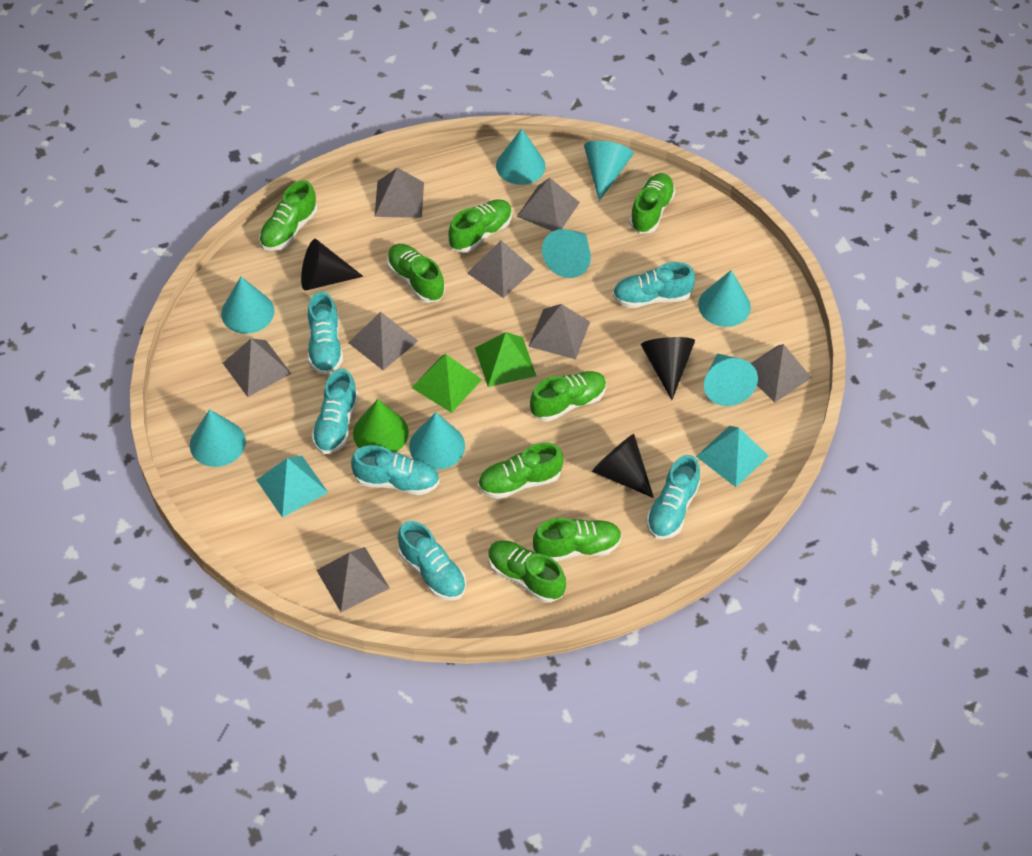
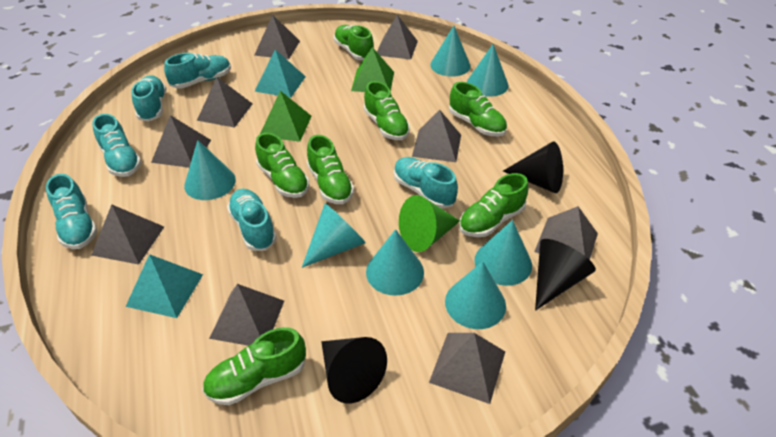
green shoe: [259,180,317,251] [387,244,445,303] [448,199,512,253] [478,443,563,499] [488,540,566,603] [530,371,607,422] [533,518,622,561] [629,173,675,234] = 8 -> [202,327,306,405] [255,133,309,198] [307,135,354,204] [334,25,374,60] [364,81,410,140] [449,82,507,136] [459,173,529,237] = 7
grey pyramid: [223,338,291,397] [317,547,390,612] [348,312,418,370] [375,168,424,218] [467,241,535,298] [517,178,580,231] [528,304,590,359] [751,344,812,403] = 8 -> [91,205,164,264] [151,115,211,168] [197,77,252,128] [209,284,284,346] [254,15,300,59] [377,15,418,60] [412,110,461,162] [429,333,505,404] [534,206,598,260] = 9
turquoise cone: [190,409,246,467] [221,277,274,334] [409,412,465,470] [496,128,546,185] [542,229,591,278] [584,141,633,201] [698,270,751,327] [704,353,758,406] = 8 -> [184,140,236,200] [302,204,366,268] [366,229,424,296] [430,26,471,77] [445,261,506,329] [467,44,509,97] [474,220,532,286] = 7

